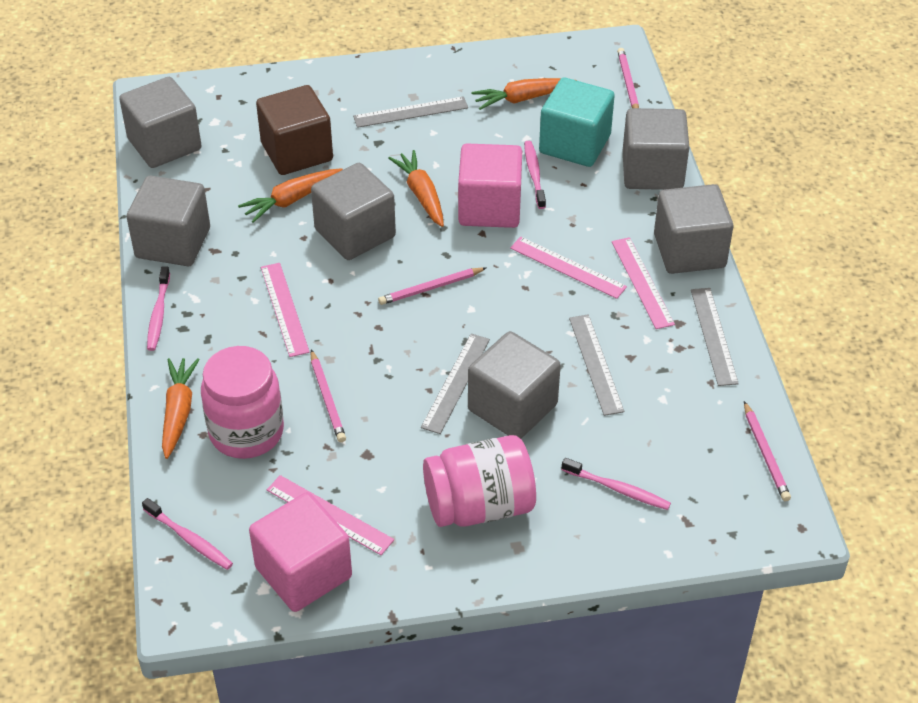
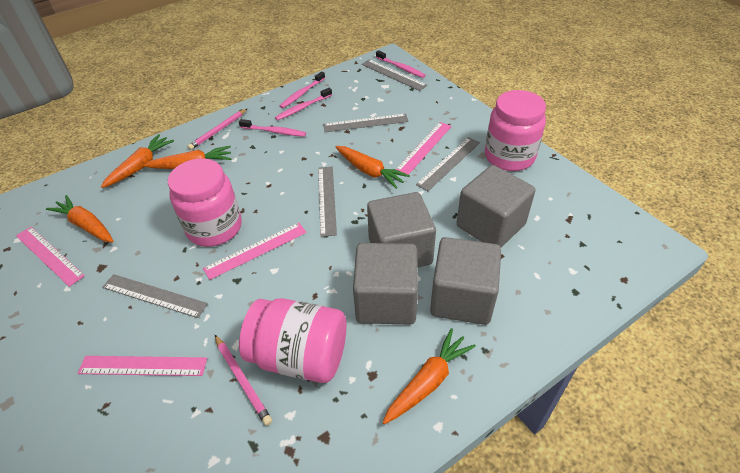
brown cube: [256,85,333,175] = 1 -> none = 0
grey cube: [119,77,202,168] [127,176,210,266] [311,163,396,260] [468,331,561,439] [623,108,689,190] [654,184,733,274] = 6 -> [353,243,418,325] [367,192,436,267] [430,237,501,325] [457,165,536,248] = 4
grey ruler: [353,96,468,128] [421,334,490,434] [569,314,624,416] [691,288,739,386] = 4 -> [102,274,208,318] [318,167,337,237] [323,114,409,132] [362,59,427,91] [416,137,480,191] = 5
orange carrot: [162,358,200,459] [238,168,343,223] [389,150,444,227] [471,78,577,110] = 4 -> [46,195,114,242] [101,134,174,188] [143,146,232,169] [335,146,410,189] [382,328,476,425] = 5
pink cube: [249,492,352,612] [458,143,522,228] = 2 -> none = 0
pink jar: [201,346,284,459] [423,435,536,527] = 2 -> [168,159,242,247] [239,298,346,383] [485,90,546,171] = 3
pink pencil: [311,350,346,442] [378,267,486,305] [617,48,639,108] [744,401,791,501] = 4 -> [187,109,247,150] [215,335,272,426] = 2
turquoise cube: [539,77,615,167] = 1 -> none = 0

